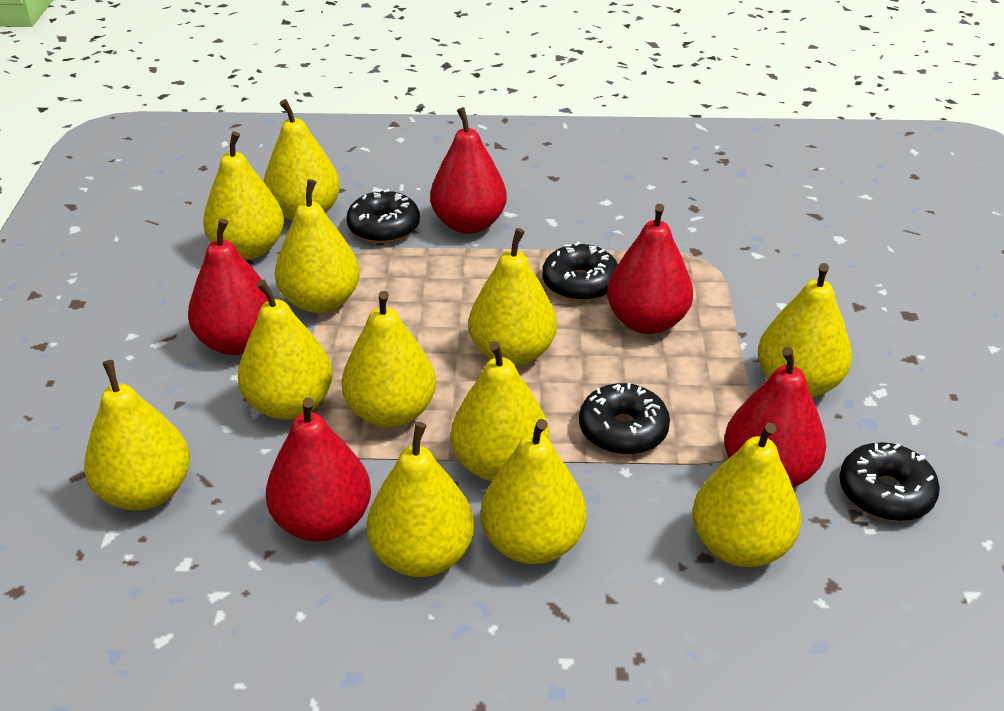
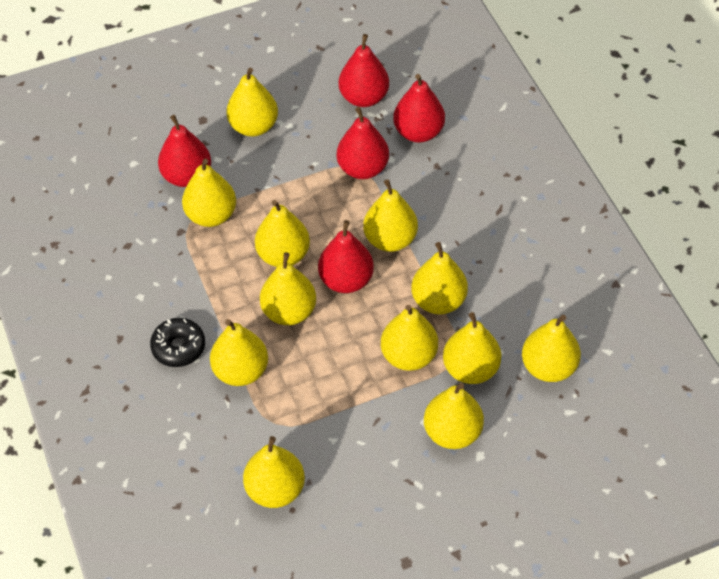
black donut: [346,189,420,243] [542,242,618,301] [579,383,670,455] [839,443,940,521] = 4 -> [150,318,205,367] = 1

